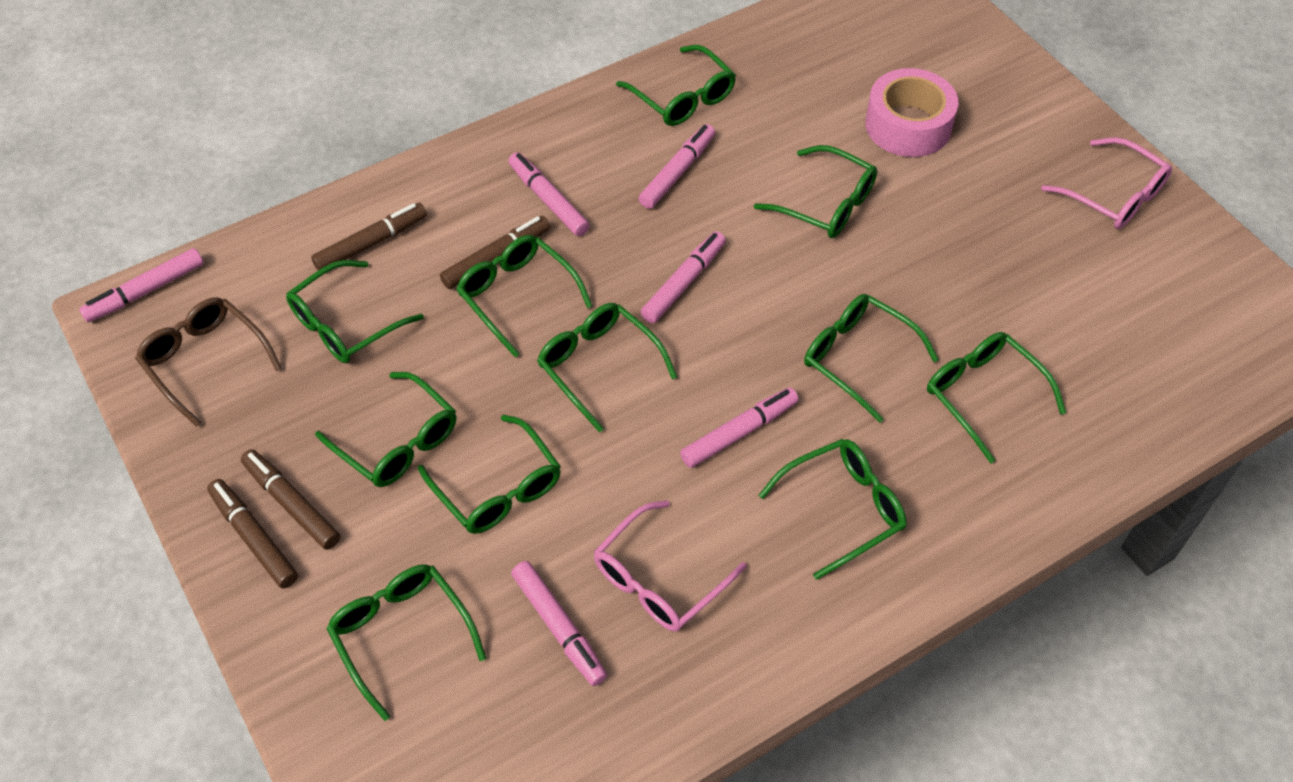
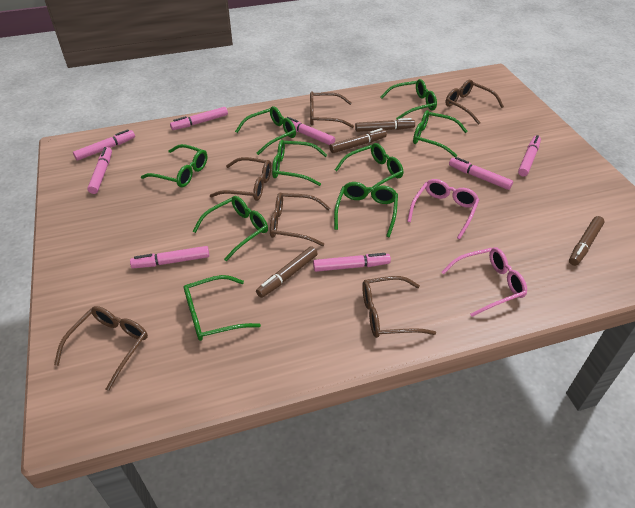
brown glasses: [135,298,282,427] = 1 -> [54,306,148,391] [210,157,271,201] [270,192,330,246] [310,91,354,128] [362,276,436,338] [445,80,504,125] = 6
green glasses: [286,260,424,363] [315,372,456,487] [326,564,486,721] [418,415,561,534] [456,235,593,358] [537,303,677,433] [616,45,736,126] [754,145,877,238] [758,439,907,580] [804,294,939,423] [927,332,1066,463] = 11 -> [141,144,207,187] [184,275,261,341] [193,196,268,261] [235,106,296,155] [272,140,327,186] [334,182,398,237] [335,143,403,194] [380,79,437,119] [413,110,468,157] = 9
pink marker: [79,248,204,322] [508,152,590,236] [511,561,607,686] [638,124,715,209] [641,231,726,323] [680,387,798,468] = 6 -> [73,129,135,161] [87,147,112,194] [130,246,209,268] [170,107,228,130] [287,117,335,145] [313,253,391,272] [449,157,513,190] [518,135,541,177] = 8
pink tape: [865,68,958,157] = 1 -> none = 0

